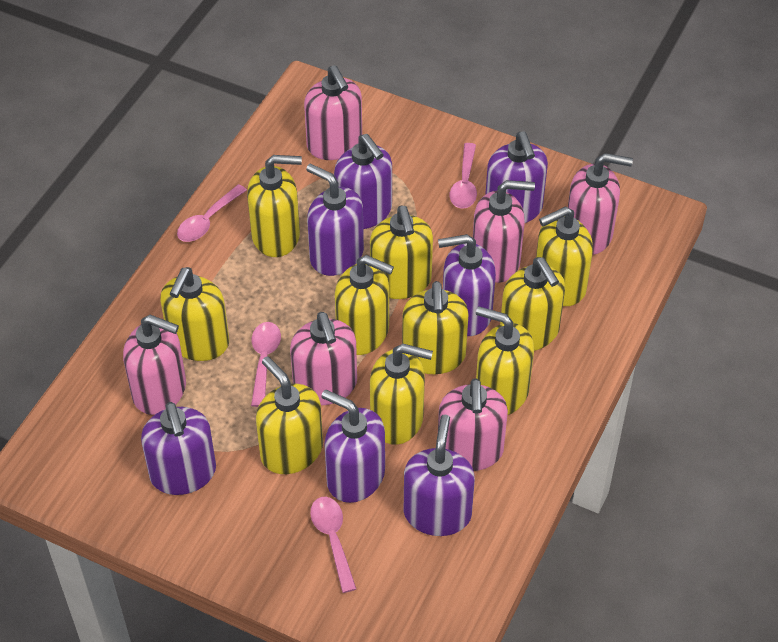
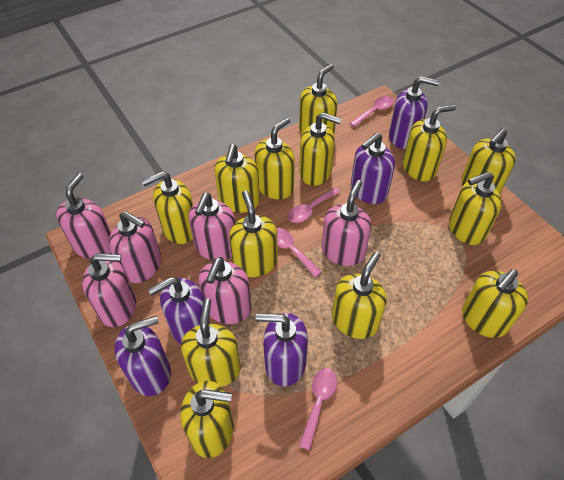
purple soap dispenser: [141,402,216,495] [306,164,364,276] [321,390,385,503] [334,134,392,229] [404,415,475,536] [438,234,496,336] [485,132,548,223] = 7 -> [114,316,171,396] [148,277,210,344] [256,313,308,386] [351,133,395,204] [389,76,439,149] = 5
yellow soap dispenser: [161,267,229,361] [247,155,302,257] [256,356,323,474] [335,255,394,355] [370,206,433,299] [370,344,433,445] [402,281,469,374] [476,306,534,415] [500,257,565,351] [536,206,593,306] = 10 -> [142,171,193,244] [180,381,234,458] [181,298,241,387] [214,144,260,213] [229,191,278,277] [254,117,295,199] [299,64,338,134] [299,112,342,186] [332,252,387,339] [403,104,456,181] [449,172,502,245] [461,128,516,194] [462,269,528,338] = 13

